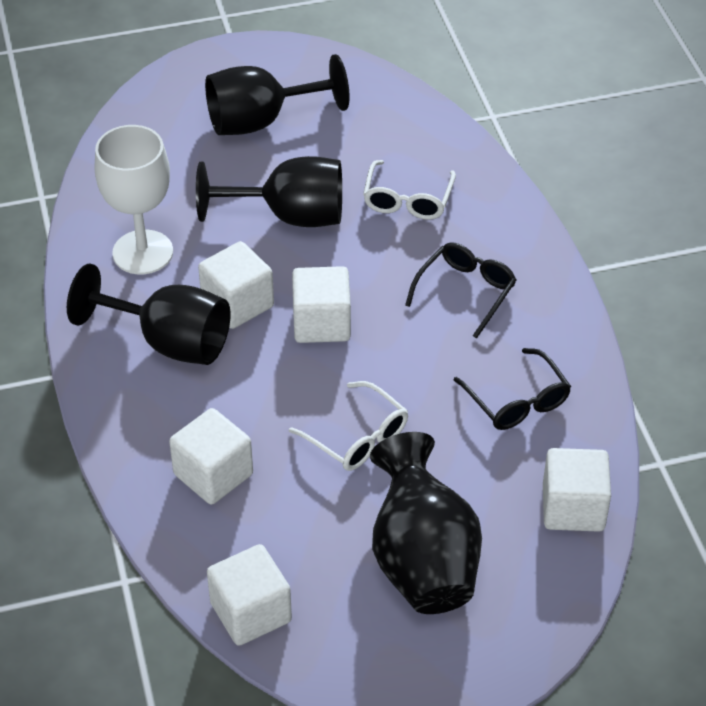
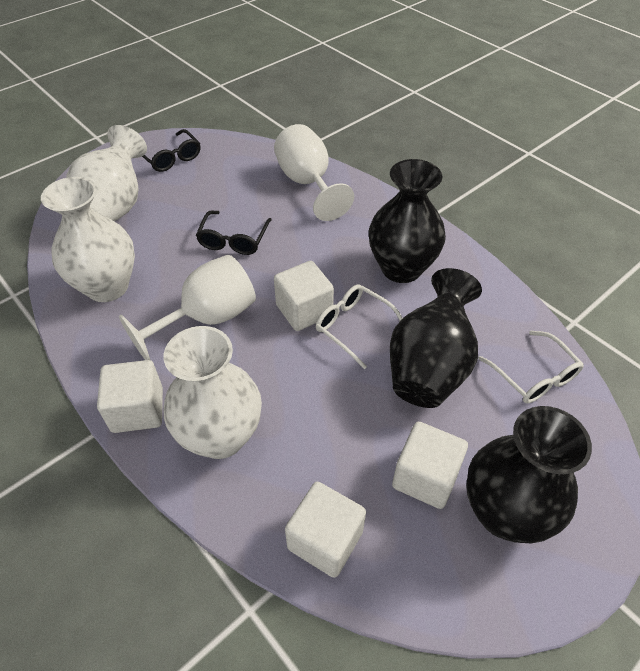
black goblet: [67,264,230,365] [196,156,342,227] [205,54,350,135] = 3 -> none = 0
black vase: [370,432,482,614] = 1 -> [369,159,446,283] [390,268,482,408] [466,406,592,543] = 3
white cube: [169,408,253,505] [198,241,274,329] [207,544,292,646] [292,266,351,343] [543,448,611,532] = 5 -> [97,360,163,433] [274,261,334,331] [285,482,366,578] [392,422,468,509] = 4
white goblet: [95,125,173,274] = 1 -> [119,255,256,360] [274,124,354,221] = 2
white vase: none = 0 -> [41,177,135,302] [66,125,147,222] [164,326,262,459] = 3

